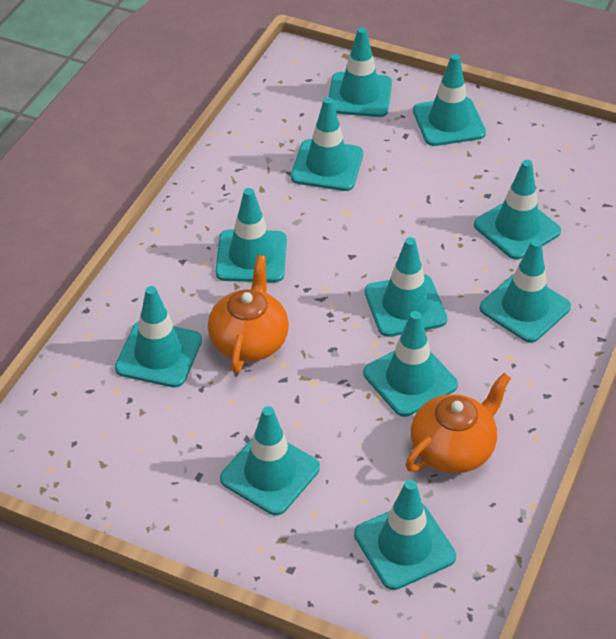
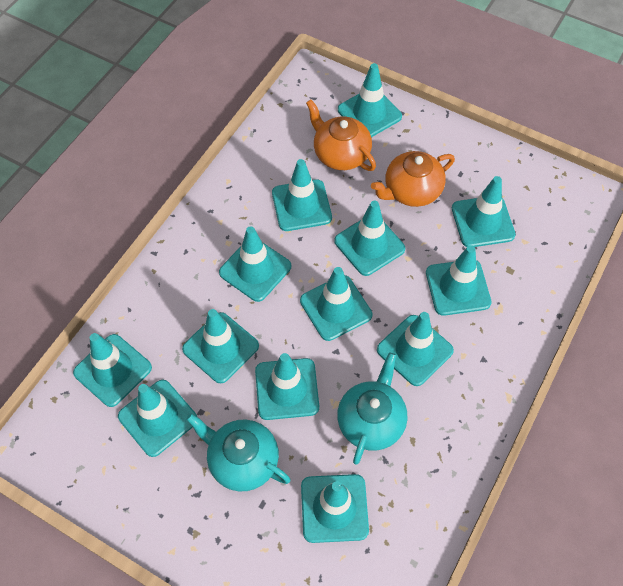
turquoise teapot: none = 0 -> [186,414,291,491] [337,352,407,465] = 2
turquoise traffic cone: [115,286,202,388] [216,188,287,283] [220,406,320,516] [291,97,363,191] [329,27,392,117] [354,480,456,590] [363,311,458,417] [365,237,447,337] [413,54,486,146] [474,160,561,260] [480,239,571,343] = 11 -> [73,333,152,407] [118,380,197,457] [182,309,259,383] [219,226,291,302] [255,353,319,420] [272,159,332,231] [300,267,372,341] [301,474,369,543] [334,201,405,276] [338,63,402,137] [377,312,454,386] [426,245,491,316] [452,176,516,247] = 13

